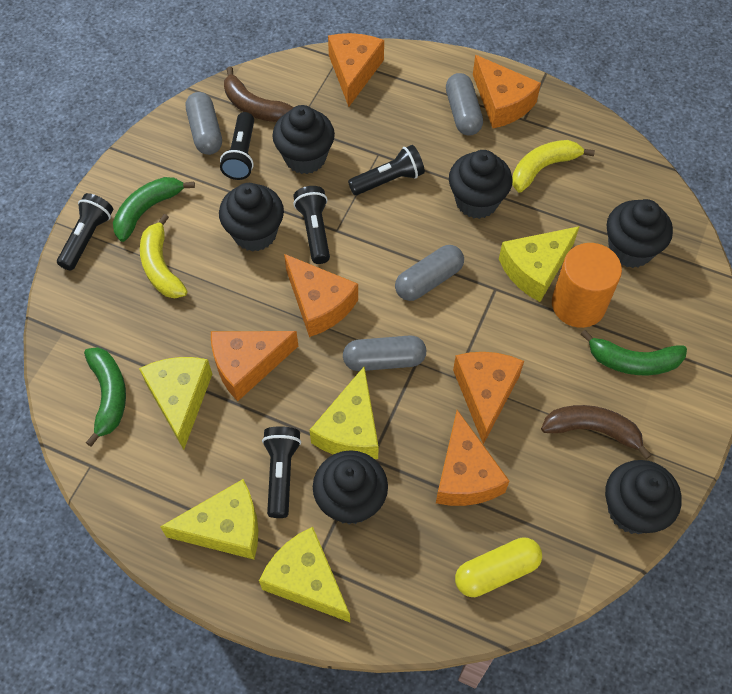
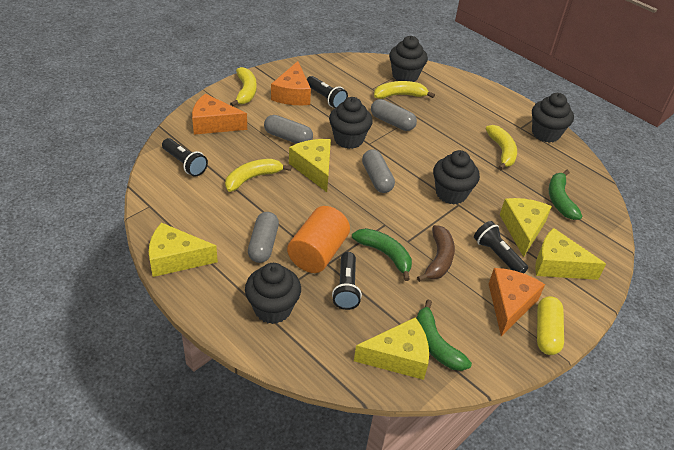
black cupcake: [219,183,284,252] [272,105,335,174] [313,450,388,524] [449,150,513,219] [605,460,682,534] [607,199,673,268] = 6 -> [245,263,301,324] [329,97,373,149] [389,36,428,82] [433,150,480,204] [532,93,574,143] = 5
black flashlight: [57,193,113,271] [220,112,254,180] [262,426,301,518] [293,186,330,264] [348,145,425,195] = 5 -> [162,138,208,177] [307,76,348,108] [332,252,362,310] [474,221,528,273] = 4
brown banana: [224,66,294,122] [541,405,651,459] = 2 -> [417,225,455,282] = 1
orange cheese: [211,331,298,401] [284,254,358,337] [328,33,384,107] [436,410,509,506] [453,352,524,445] [473,55,541,128] = 6 -> [192,94,247,135] [271,61,311,105] [489,268,545,336] = 3
yellow banana: [140,214,188,298] [512,140,595,193] = 2 -> [225,159,291,192] [230,67,257,106] [374,81,435,99] [485,125,517,170] = 4

